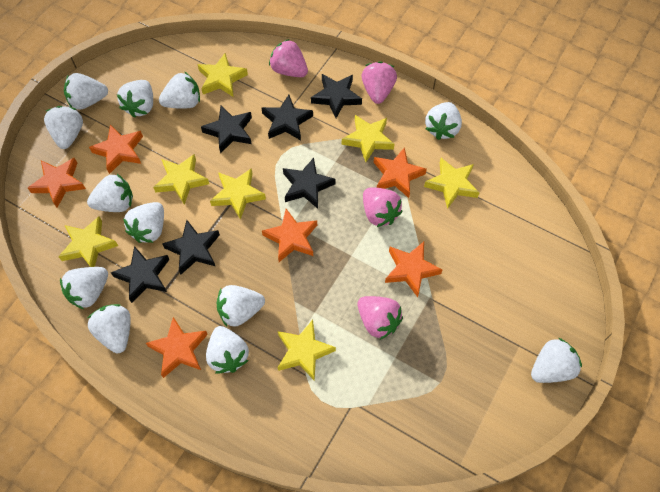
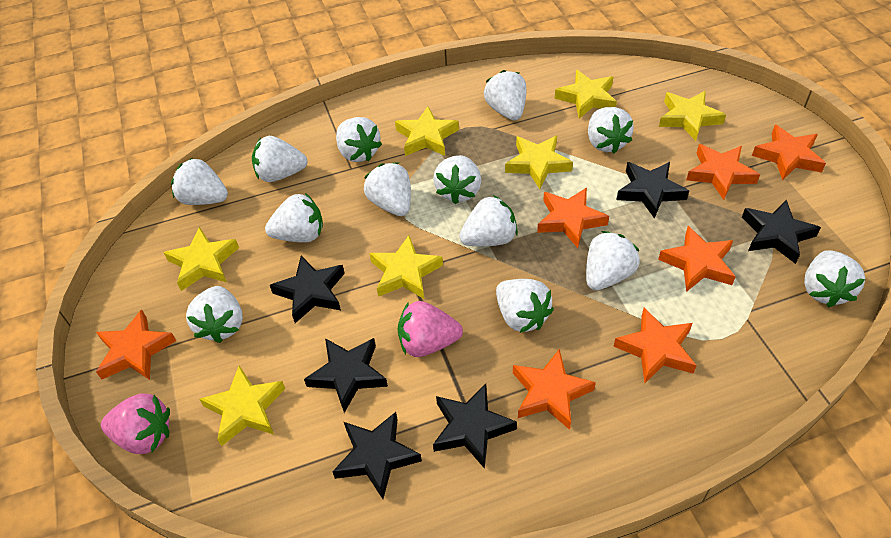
orange star: [28,158,86,208] [89,125,143,174] [146,317,208,378] [262,209,317,262] [374,147,427,198] [385,242,443,297] = 6 -> [96,309,176,380] [513,349,596,430] [537,187,609,248] [613,308,697,383] [658,226,736,292] [686,144,760,200] [752,125,826,180] = 7
pink strawberry: [269,39,308,77] [358,296,403,340] [361,61,397,104] [363,187,402,227] = 4 -> [101,393,170,454] [397,301,463,357] = 2
white strawberry: [44,106,83,149] [60,267,108,309] [64,73,108,110] [87,174,133,212] [88,304,131,353] [117,80,153,118] [123,202,164,243] [159,72,200,109] [206,326,249,374] [217,285,265,327] [425,102,462,140] [531,338,582,383] = 12 -> [171,158,228,205] [186,286,243,343] [252,136,308,182] [265,193,323,243] [336,117,382,162] [364,162,411,216] [433,155,481,204] [459,195,518,246] [484,70,526,120] [496,279,554,333] [586,231,640,290] [588,107,634,154] [804,250,865,307] = 13

